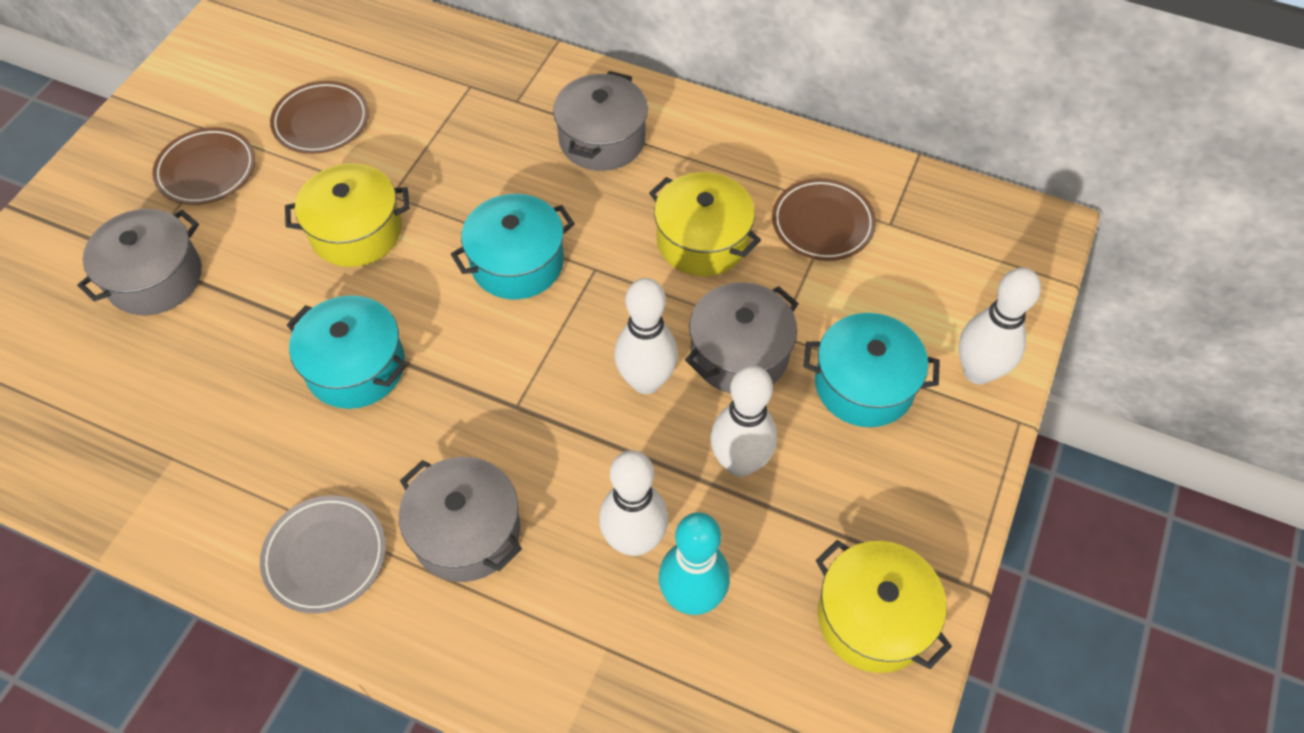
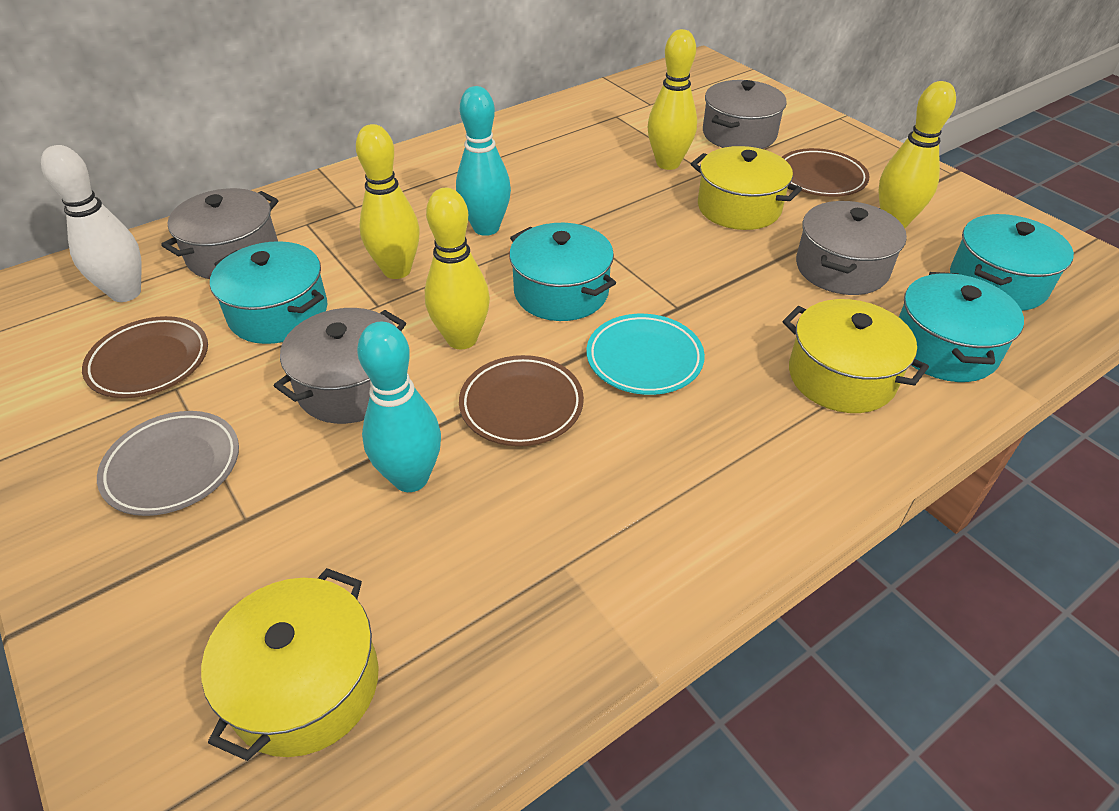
turquoise bowling pin: [659,512,730,615] = 1 -> [357,322,441,492] [456,86,511,236] = 2
turquoise plate: none = 0 -> [587,314,705,395] = 1
turquoise pot: [287,295,407,409] [451,194,575,299] [804,313,940,427] = 3 -> [210,241,327,344] [509,223,616,321] [899,272,1024,382] [950,214,1074,311] = 4
white bowling pin: [599,450,668,556] [614,278,678,394] [710,365,777,477] [959,268,1041,385] = 4 -> [41,145,142,302] = 1
yellow bowling pin: none = 0 -> [356,124,420,279] [425,188,490,349] [648,29,697,170] [878,81,956,228] = 4

